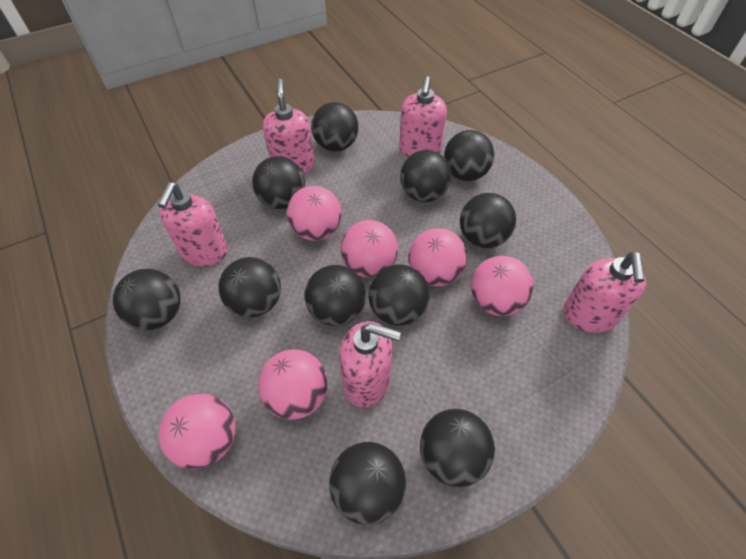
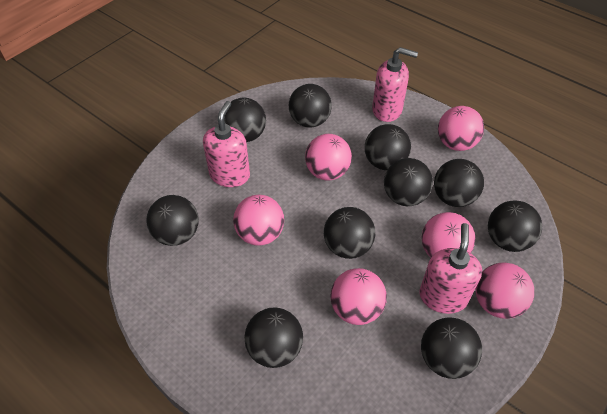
black ball: [113,269,180,330] [218,257,281,318] [252,156,305,209] [304,265,366,326] [311,102,359,152] [329,442,406,525] [368,264,430,326] [400,150,452,202] [420,409,495,487] [444,130,495,181] [460,193,516,248] = 11 -> [146,195,199,246] [224,98,266,142] [244,307,303,368] [289,84,332,128] [324,207,375,259] [365,124,411,170] [384,158,433,206] [421,318,482,379] [434,159,484,207] [488,200,542,252] = 10
pink soap dispenser: [158,182,228,266] [263,78,315,175] [339,321,401,408] [399,76,447,158] [563,251,646,333] = 5 -> [203,101,250,187] [372,47,418,122] [419,223,482,314] = 3

